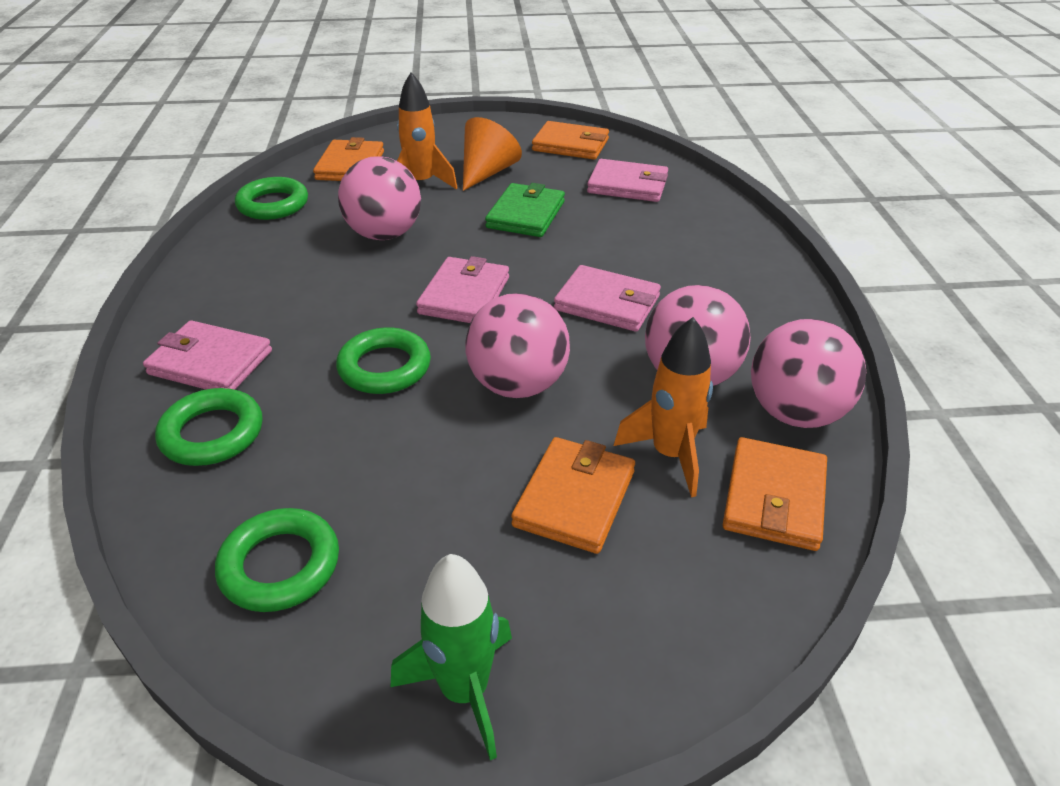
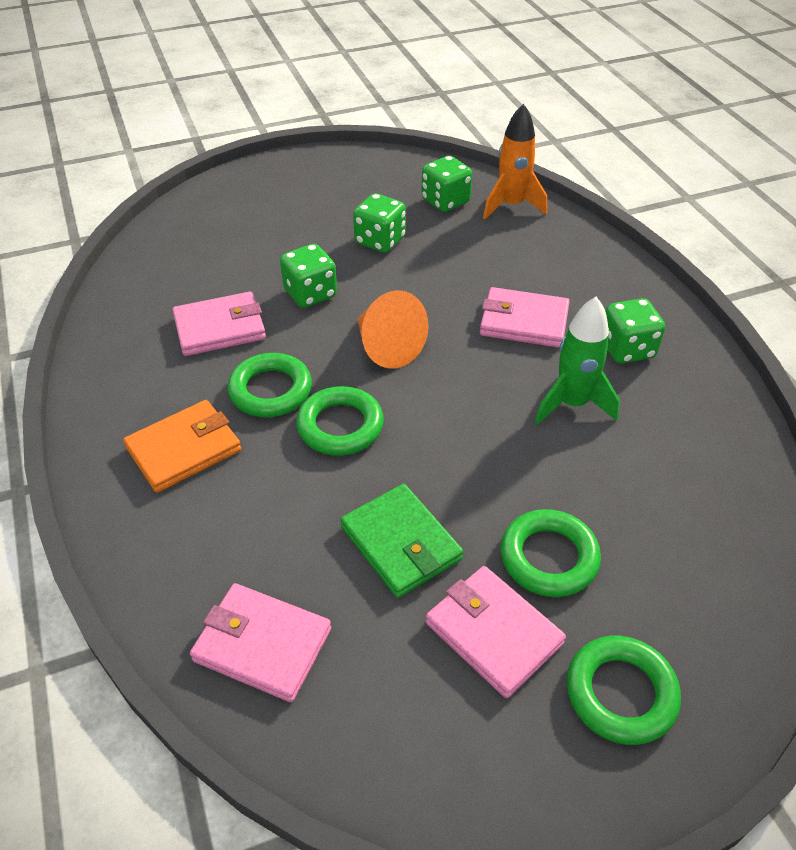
green dice: none = 0 -> [280,244,337,308] [353,193,406,253] [421,156,472,212] [605,298,665,363] = 4
orange rocket: [397,72,458,189] [614,317,713,497] = 2 -> [483,103,547,219] = 1
orange wallet: [313,137,384,181] [511,437,635,554] [532,121,609,160] [723,437,827,551] = 4 -> [123,400,241,493] = 1
pink ball: [338,156,421,240] [465,293,570,398] [645,285,751,386] [751,319,866,428] = 4 -> none = 0

